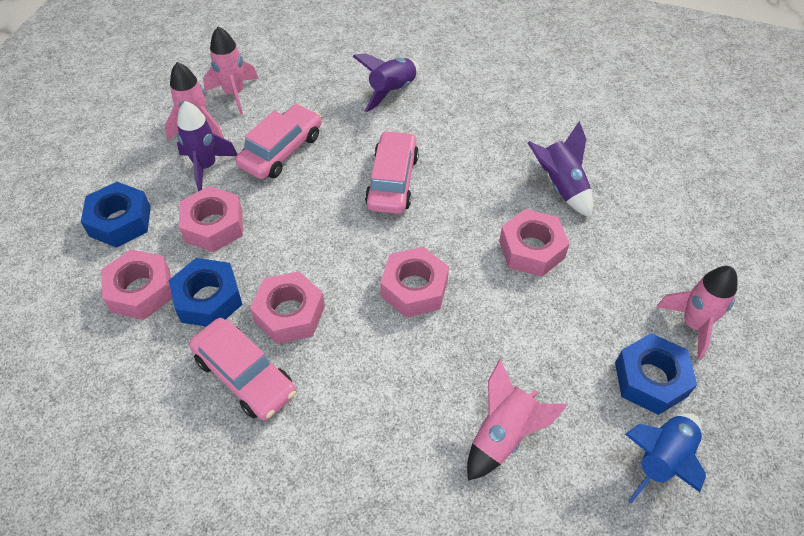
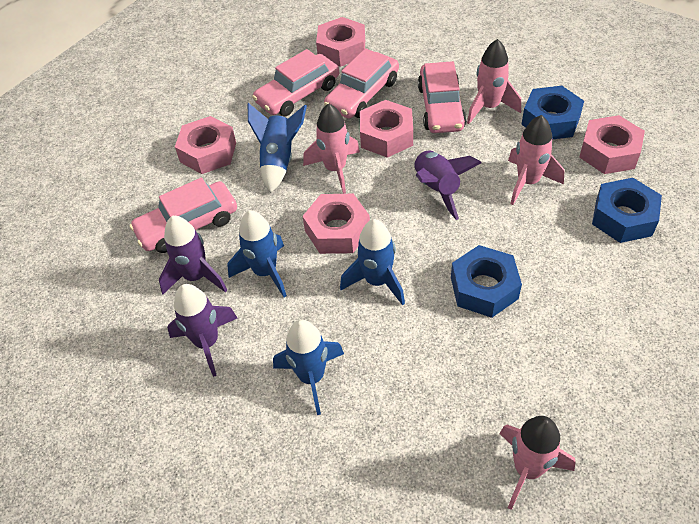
blue rocket: [625,413,706,504] = 1 -> [227,210,287,297] [248,103,307,193] [273,320,344,415] [340,219,405,306] = 4
pink car: [189,318,296,421] [236,104,322,179] [365,131,419,214] = 3 -> [129,178,237,253] [252,49,339,116] [324,48,399,119] [418,61,466,133] = 4

